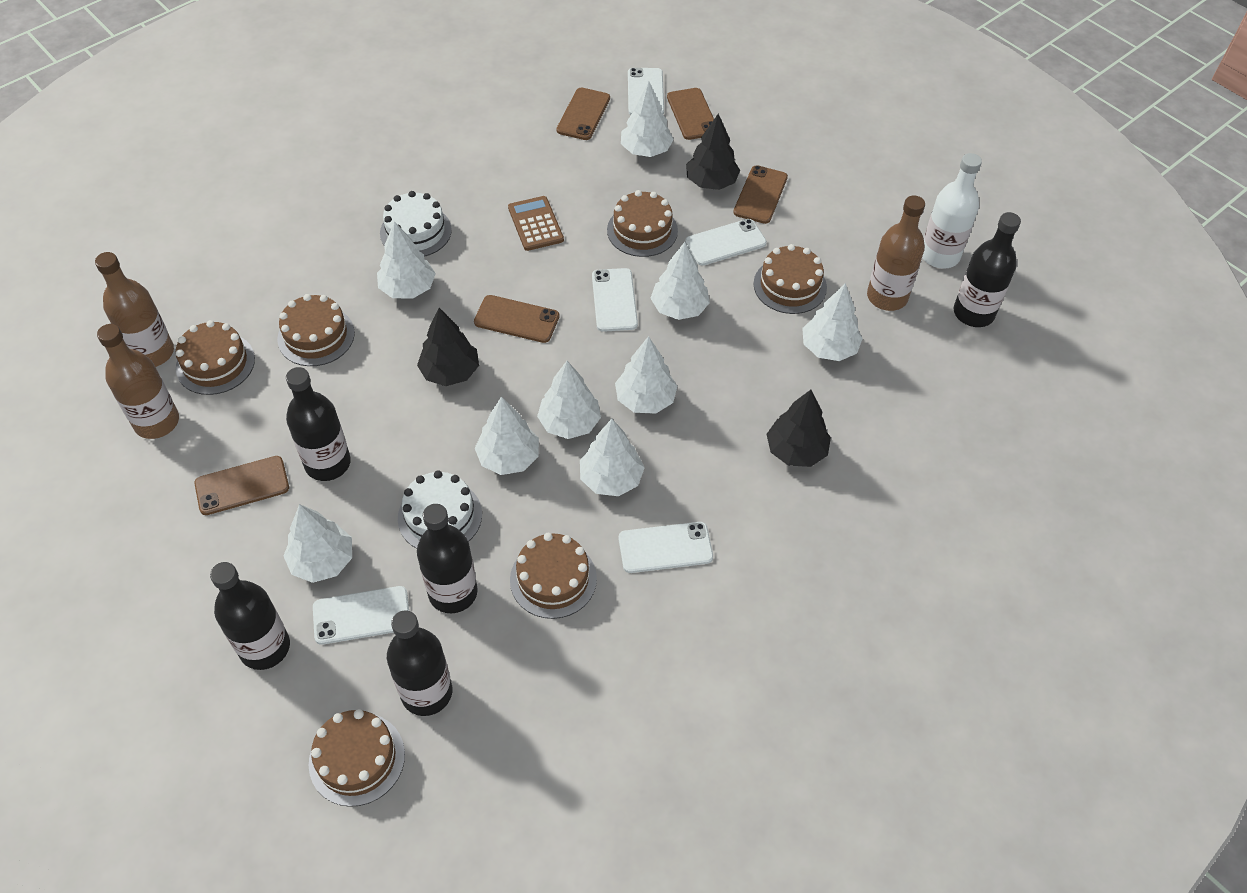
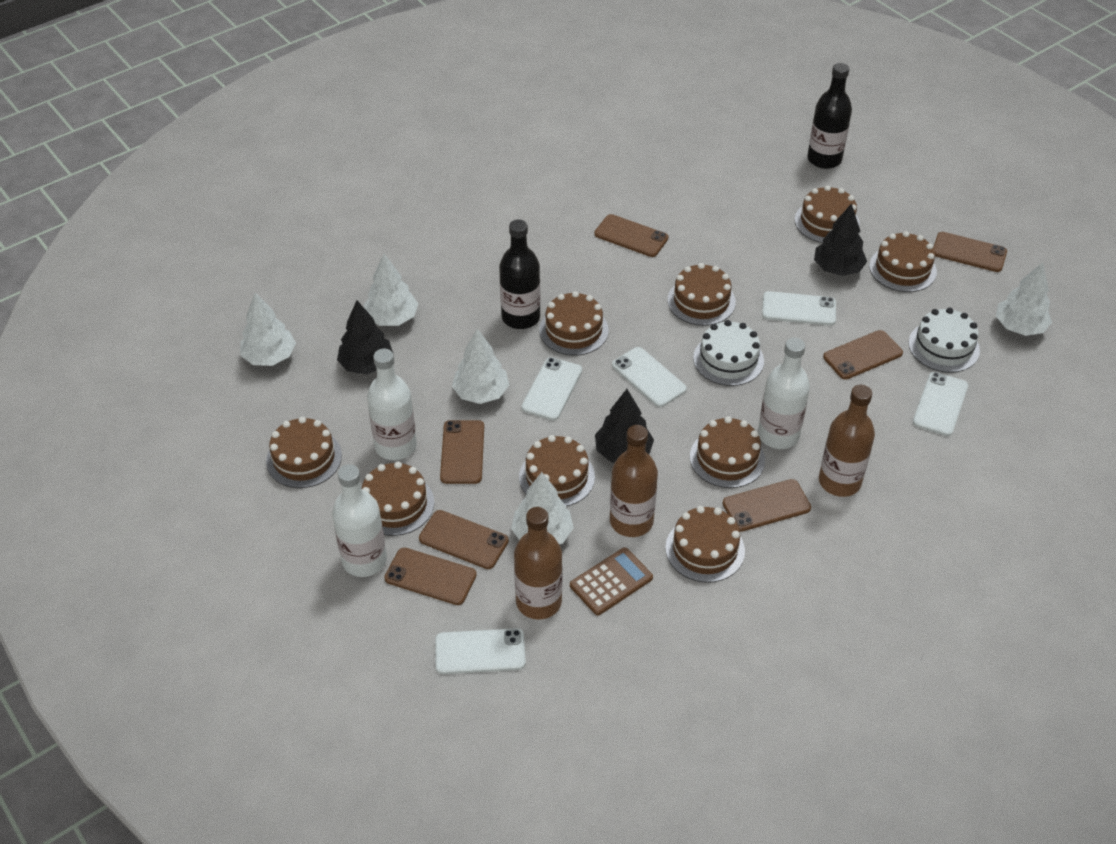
black bottle: [210,562,290,670] [286,367,351,481] [387,610,452,716] [417,504,478,613] [953,212,1021,327] = 5 -> [499,219,541,329] [807,63,852,169] = 2
brown cake: [176,320,255,395] [277,294,355,366] [309,709,405,807] [510,533,597,619] [607,190,678,257] [753,244,827,314] = 6 -> [266,417,342,488] [362,461,434,536] [519,435,595,506] [539,291,609,356] [665,506,745,583] [668,263,736,326] [690,416,765,488] [795,185,860,243] [869,231,937,292] = 9
brown phone: [194,456,289,515] [474,295,559,343] [556,88,610,140] [667,88,714,140] [733,165,788,224] = 5 -> [385,548,477,605] [419,510,509,569] [440,420,484,484] [594,214,668,257] [722,479,811,532] [823,330,903,379] [933,232,1007,272] = 7
white bottle: [922,153,982,269] = 1 -> [332,464,387,577] [367,349,417,460] [758,338,810,449] = 3
white tree: [283,504,352,583] [377,221,436,299] [475,397,539,475] [537,361,601,439] [580,419,645,496] [615,336,677,414] [621,81,674,157] [650,242,710,320] [802,283,863,361] = 9 -> [240,292,296,366] [364,254,418,326] [452,329,509,404] [511,472,574,544] [996,262,1052,336] = 5

